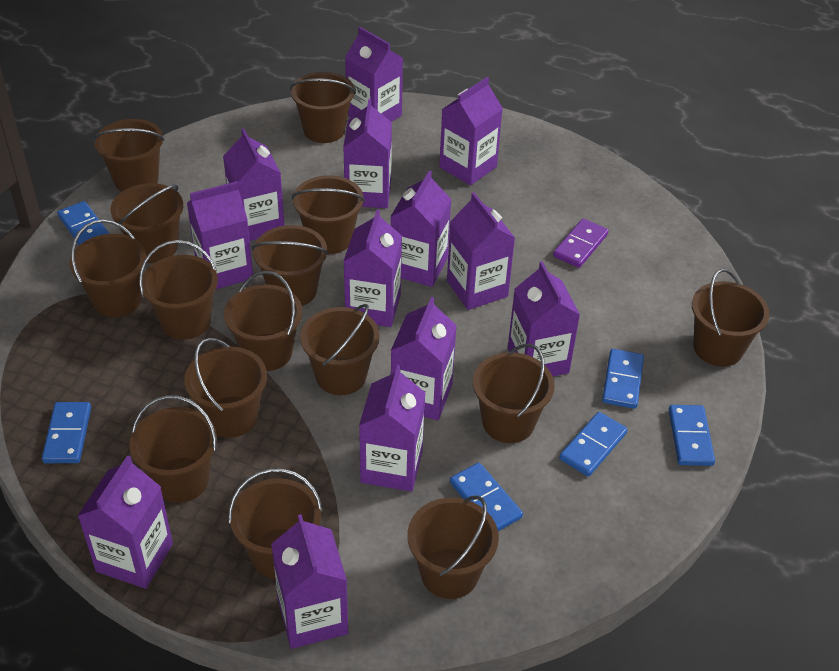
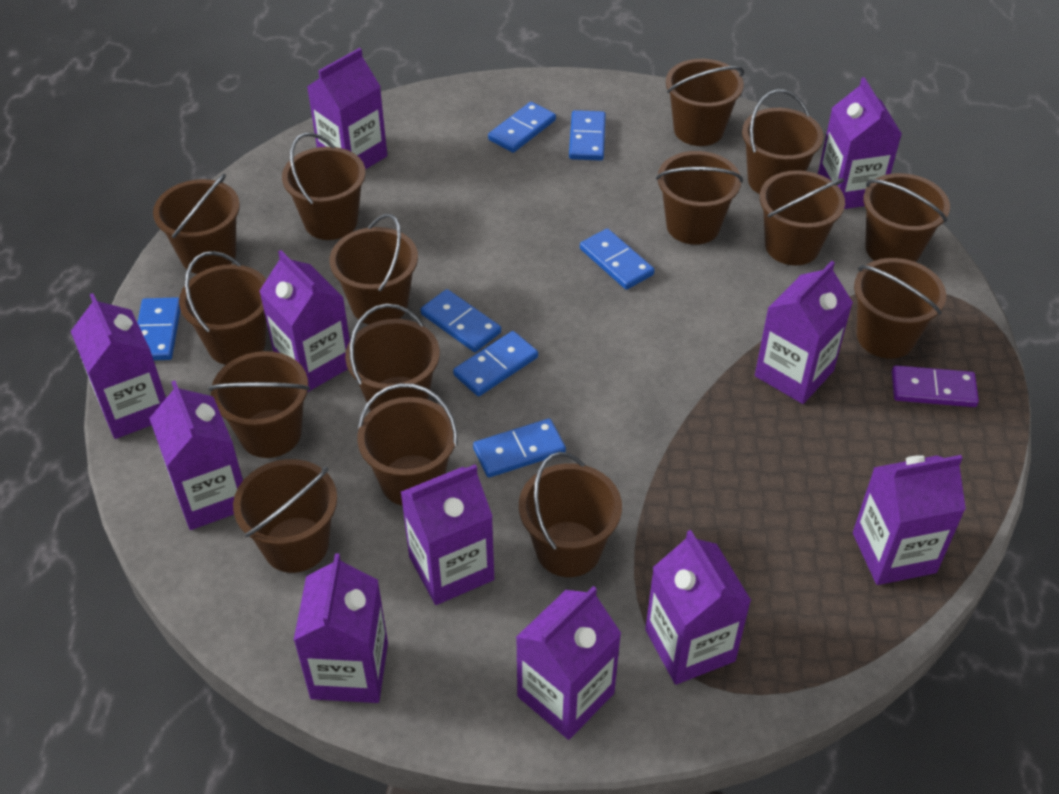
blue domino: [42,402,91,463] [57,201,110,245] [450,463,523,531] [559,412,628,477] [602,349,644,409] [669,405,715,466] = 6 -> [137,297,180,360] [420,289,501,352] [453,331,538,396] [473,418,566,478] [488,102,556,153] [569,110,606,161] [580,228,654,290] = 7
purple carton: [78,455,173,589] [187,181,253,289] [223,128,285,241] [271,514,348,649] [343,99,392,208] [343,209,402,327] [345,27,403,122] [359,365,426,492] [390,171,452,287] [391,297,457,420] [439,77,503,185] [447,192,515,310] [508,261,580,376] = 13 -> [71,293,166,439] [149,381,243,530] [259,250,350,392] [294,553,388,703] [307,48,387,170] [401,464,494,605] [516,586,622,740] [645,530,751,685] [755,261,853,404] [818,77,902,209] [853,455,966,585] = 11

